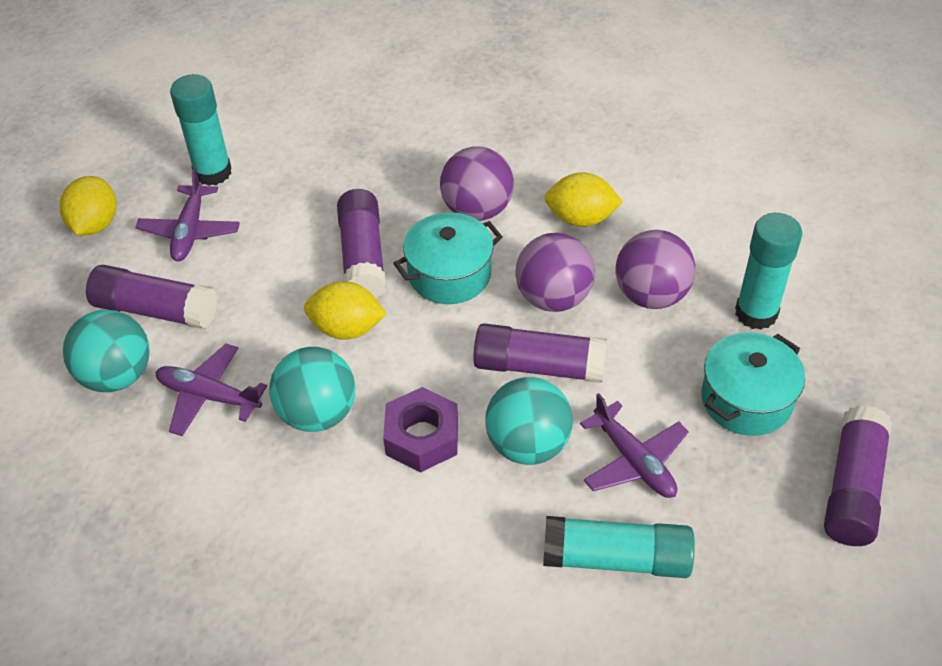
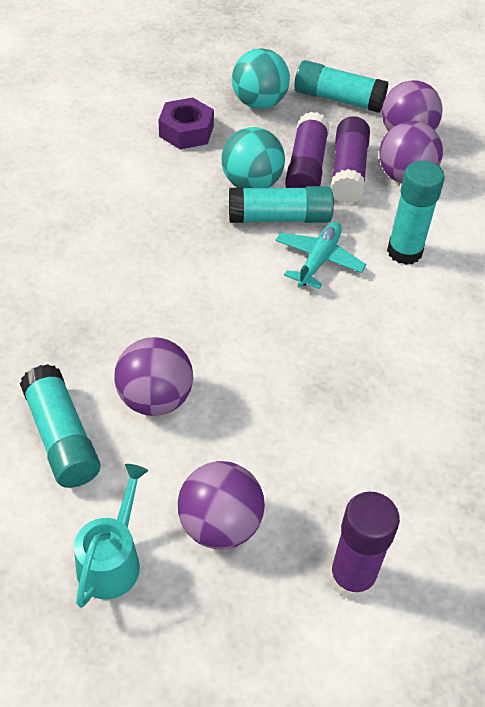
purple ball: [440,146,514,221] [515,233,595,312] [616,230,695,309] = 3 -> [114,337,193,416] [178,461,265,549] [379,121,443,183] [382,80,442,131] = 4
purple glue stick: [86,265,217,329] [337,189,386,299] [473,323,607,383] [824,405,892,546] = 4 -> [285,112,329,188] [329,492,400,600] [331,116,370,204] = 3
purple plane: [135,168,240,261] [156,344,267,436] [580,393,689,498] = 3 -> none = 0
turquoise ball: [63,310,150,392] [269,347,355,432] [485,377,573,465] = 3 -> [222,127,285,188] [232,48,290,109] = 2
turquoise glue stick: [170,74,232,186] [543,516,695,578] [735,213,802,330] = 3 -> [20,364,100,488] [229,186,334,223] [294,60,389,113] [387,161,445,265] = 4
turquoise plane: none = 0 -> [276,222,366,289] = 1
turquoise pot: [393,212,503,304] [701,332,805,436] = 2 -> none = 0
turquoise watering can: none = 0 -> [74,464,148,608] = 1
yellow lemon: [60,176,116,235] [304,281,387,340] [544,172,623,227] = 3 -> none = 0

